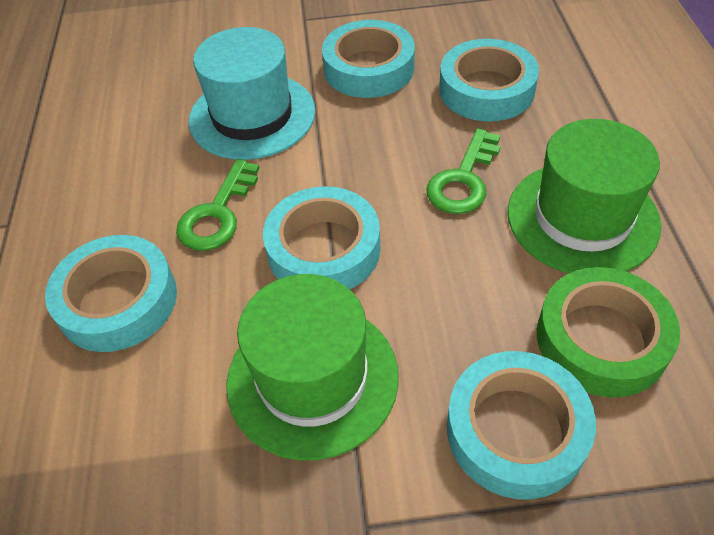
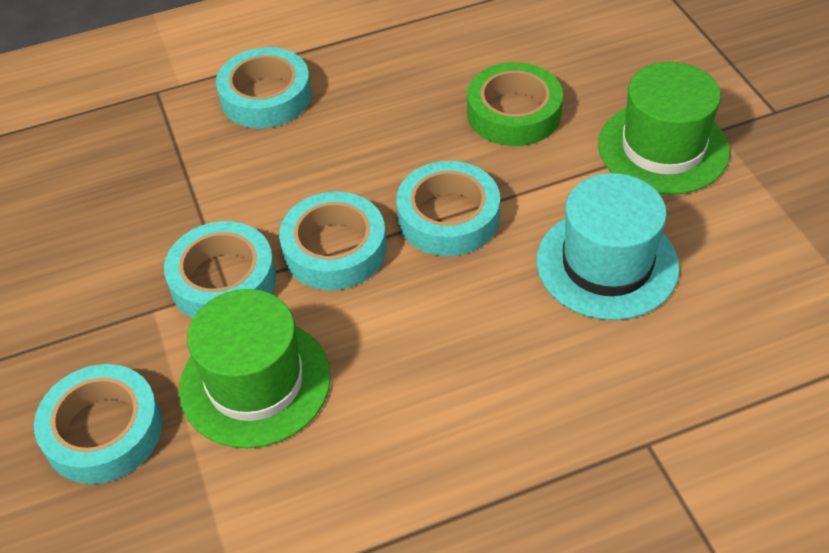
green key: [176,159,260,251] [426,128,501,214] = 2 -> none = 0

